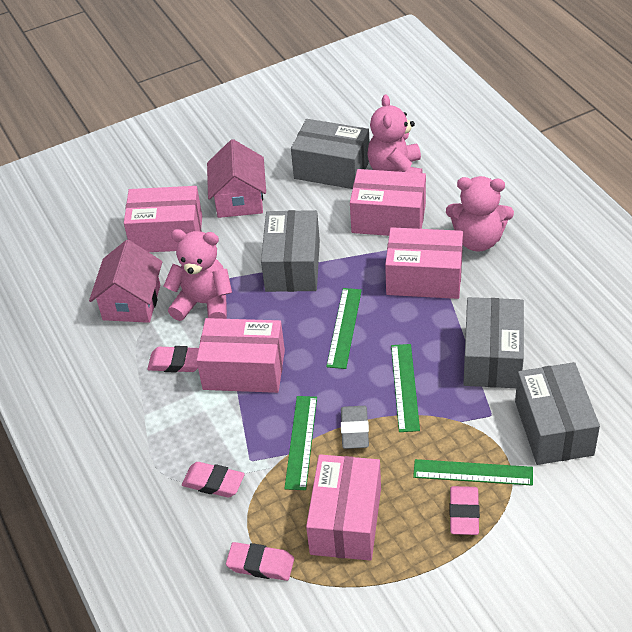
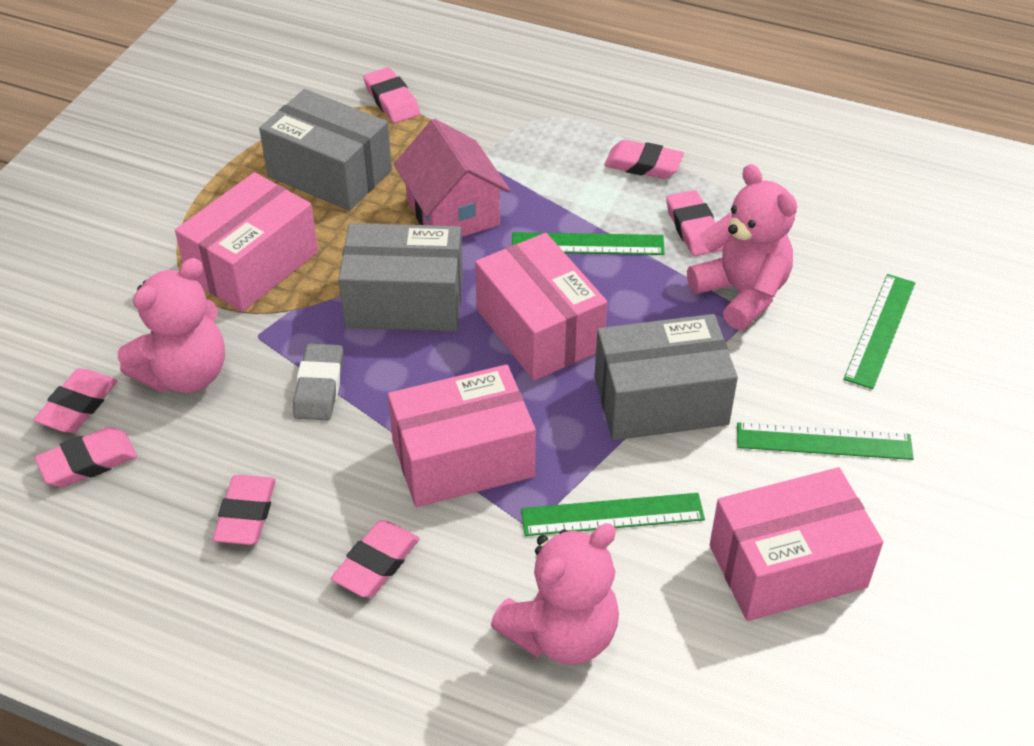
grey box: [261,210,320,292] [291,119,370,189] [463,297,524,388] [515,362,600,465] = 4 -> [259,89,392,211] [338,223,463,331] [594,314,738,440] = 3
pink box: [124,186,202,252] [196,318,285,393] [306,454,381,561] [350,169,426,236] [385,227,463,299] = 5 -> [175,172,318,312] [388,365,536,507] [475,233,607,380] [710,467,883,621] = 4
pink eraser: [147,346,199,373] [182,462,245,498] [226,542,294,581] [449,486,480,535] = 4 -> [33,368,117,433] [35,427,137,487] [213,475,276,545] [331,520,420,597] [363,67,420,123] [604,140,684,179] [666,190,724,256] = 7
pink house: [89,240,162,323] [207,139,266,218] = 2 -> [394,119,510,237] = 1

